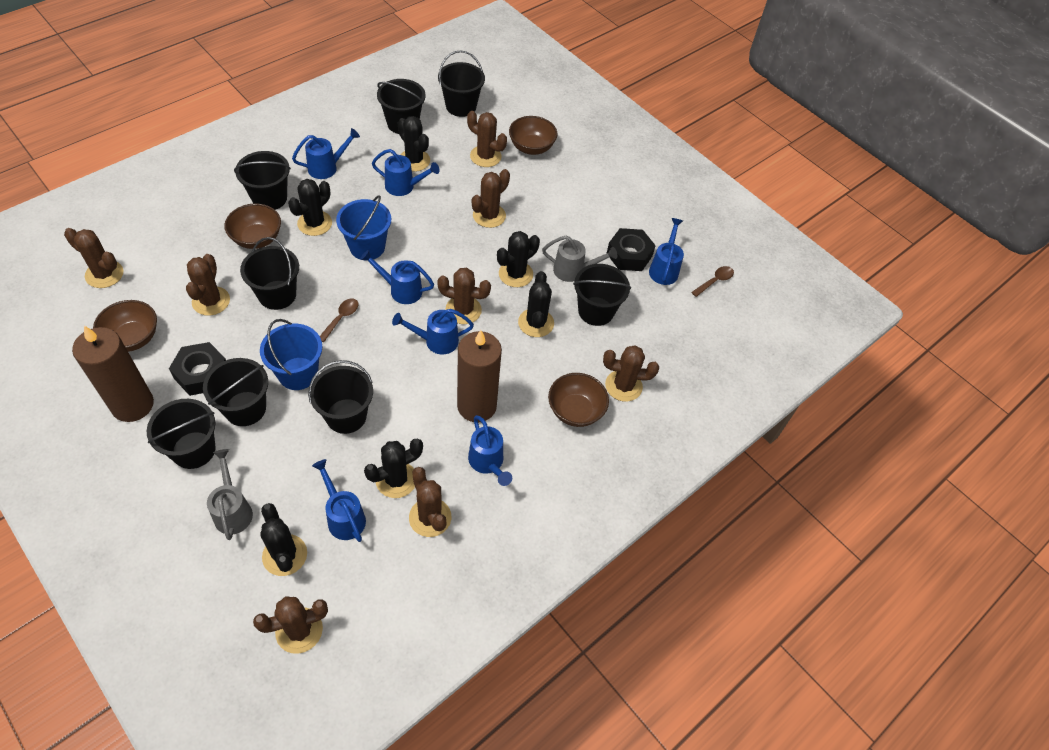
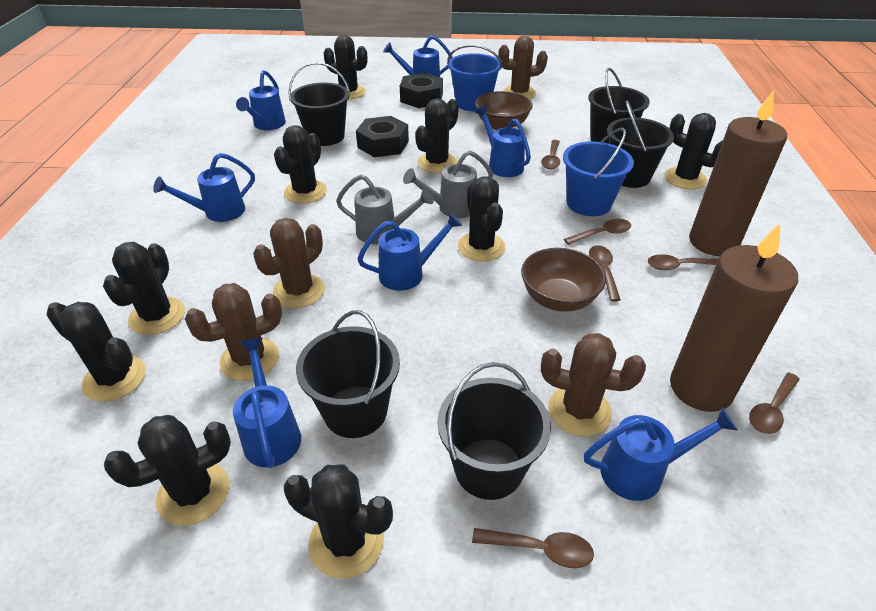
black bucket: [147,399,216,469] [203,358,268,426] [234,151,291,210] [240,237,299,310] [308,360,373,434] [377,79,426,134] [438,50,485,117] [573,264,631,326] = 8 -> [288,62,350,146] [296,310,400,438] [438,362,551,500] [588,68,650,143] [607,101,674,188] = 5
black cactus: [260,503,307,576] [288,179,332,236] [364,438,423,498] [398,116,430,172] [497,231,540,287] [518,271,554,337] = 6 -> [46,302,146,402] [103,242,185,335] [104,415,231,526] [274,125,327,204] [284,465,393,579] [324,35,367,99] [415,99,459,173] [458,176,505,262] [664,113,723,189] = 9
brown bowl: [93,300,157,352] [224,204,281,249] [509,116,557,155] [548,373,609,427] = 4 -> [475,91,533,130] [521,248,606,312] = 2
brown cactus: [64,228,124,288] [186,254,230,316] [253,596,328,654] [409,467,451,537] [437,268,491,324] [467,111,507,167] [472,169,510,228] [603,345,659,402] = 8 -> [185,283,282,381] [253,218,325,308] [498,36,548,99] [541,333,646,436] = 4
brown spoon: [320,298,358,342] [691,266,734,297] = 2 -> [472,528,594,568] [541,140,560,169] [564,219,631,245] [589,245,621,302] [648,254,718,270] [749,372,800,434] = 6

